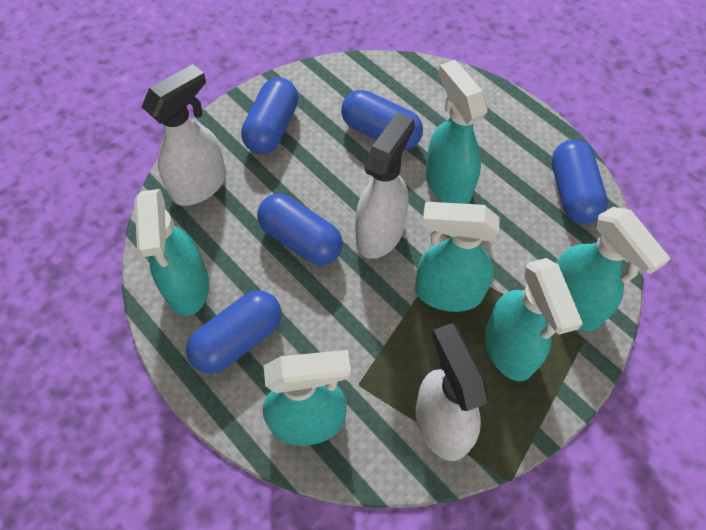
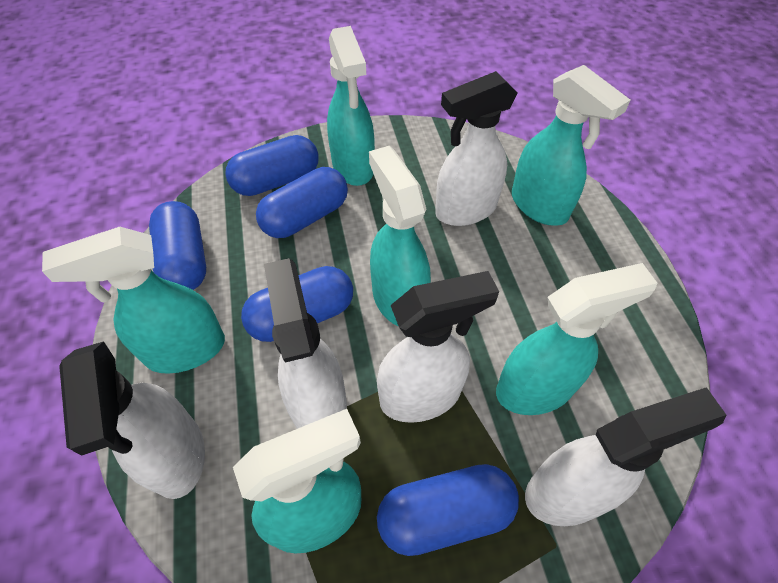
white spray bottle: [142,64,226,206] [355,112,415,259] [416,323,489,461] = 3 -> [59,341,205,499] [264,258,347,429] [377,271,499,423] [435,71,518,226] [525,387,726,526] = 5

